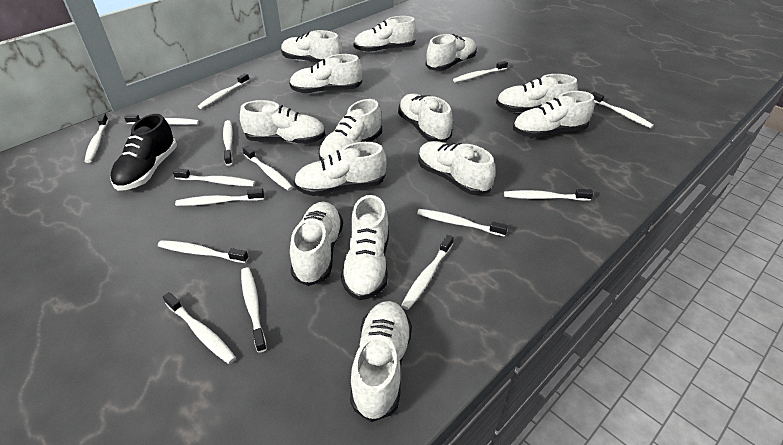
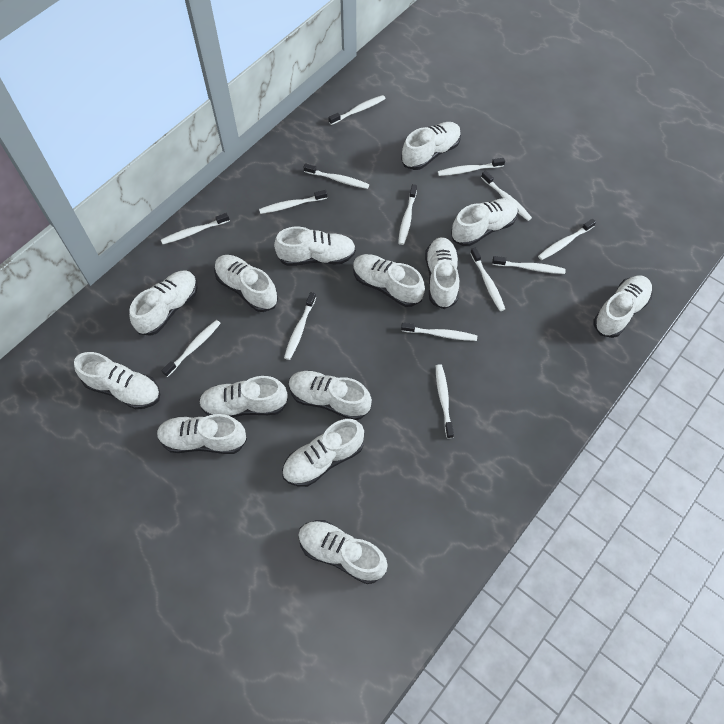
black shoe: [110,114,177,191] = 1 -> none = 0
white toothbrush: [84,114,109,163] [124,114,199,125] [158,240,248,263] [163,292,236,364] [173,168,255,186] [175,189,264,206] [198,73,250,109] [223,120,233,166] [241,268,267,353] [242,146,293,191] [401,235,454,310] [417,209,508,237] [453,61,508,82] [504,189,593,201] [591,92,654,128] = 15 -> [161,213,230,244] [161,320,221,377] [259,190,327,214] [284,292,316,360] [304,163,369,189] [328,95,386,125] [398,184,417,245] [401,322,477,341] [436,364,454,439] [438,158,505,176] [470,247,505,311] [481,171,532,221] [492,256,566,274] [538,219,596,260] = 14

